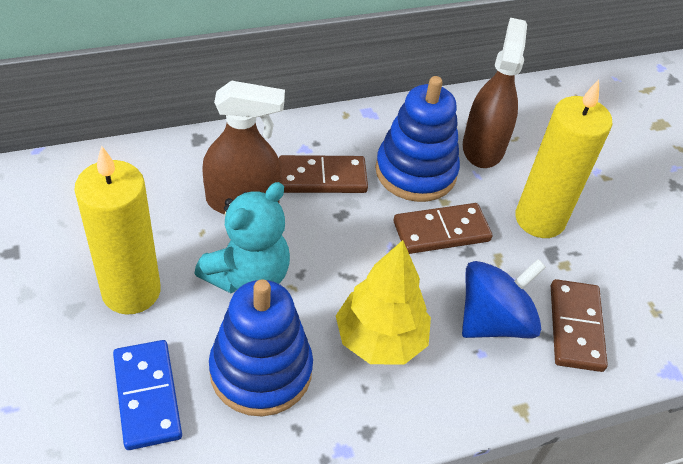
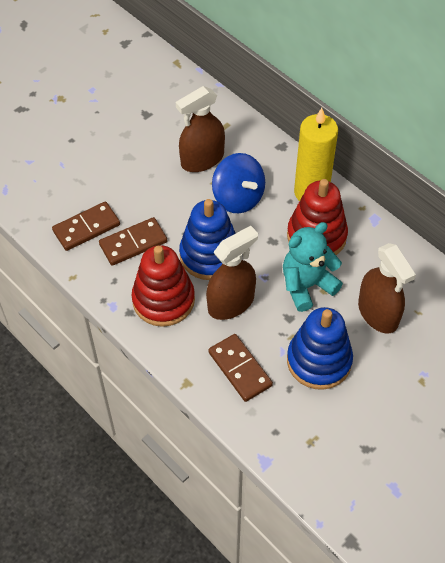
blue domino: [113,340,182,450] = 1 -> none = 0
brown spray bottle: [202,81,285,215] [463,17,527,168] = 2 -> [176,86,225,172] [206,226,258,320] [358,243,416,333] = 3
red stacking toy: none = 0 -> [131,245,195,327] [287,179,348,255] = 2
yellow candle: [74,146,161,315] [515,80,612,238] = 2 -> [294,108,338,201] = 1
yellow tree: [336,240,431,365] = 1 -> none = 0

